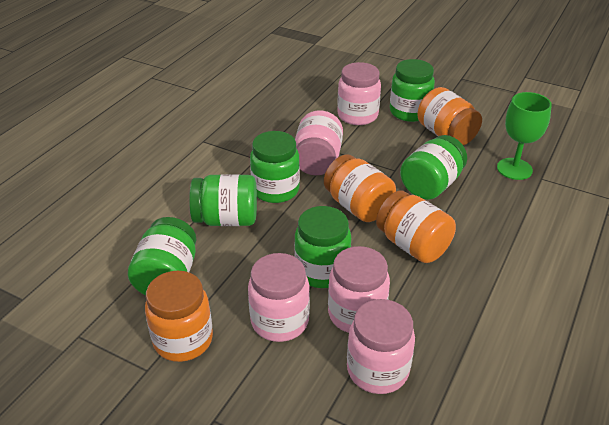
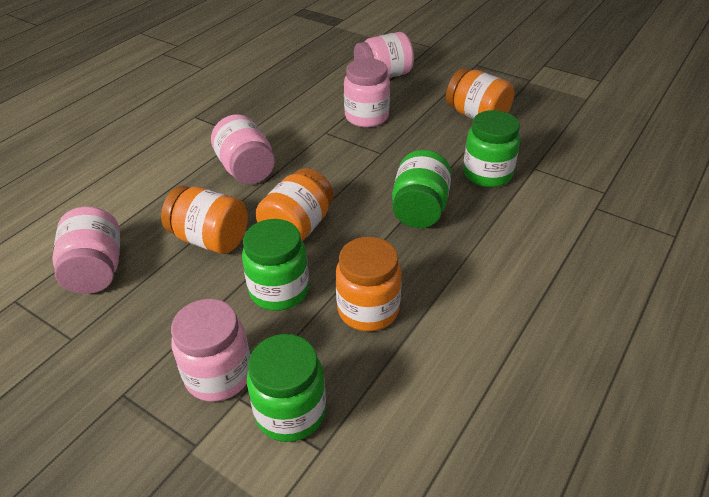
green goblet: [497,92,552,180] = 1 -> none = 0
green jar: [128,217,197,295] [189,174,257,226] [250,131,300,203] [294,206,351,288] [390,59,435,122] [400,135,467,200] = 6 -> [242,219,309,311] [247,334,326,442] [392,150,452,228] [463,110,520,187] = 4

